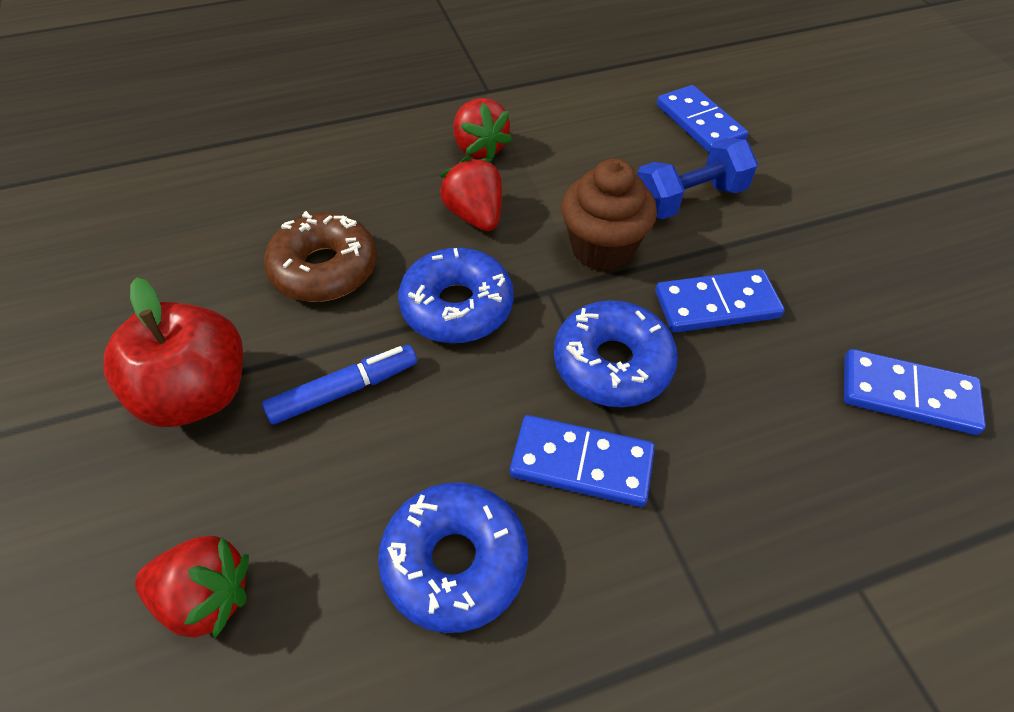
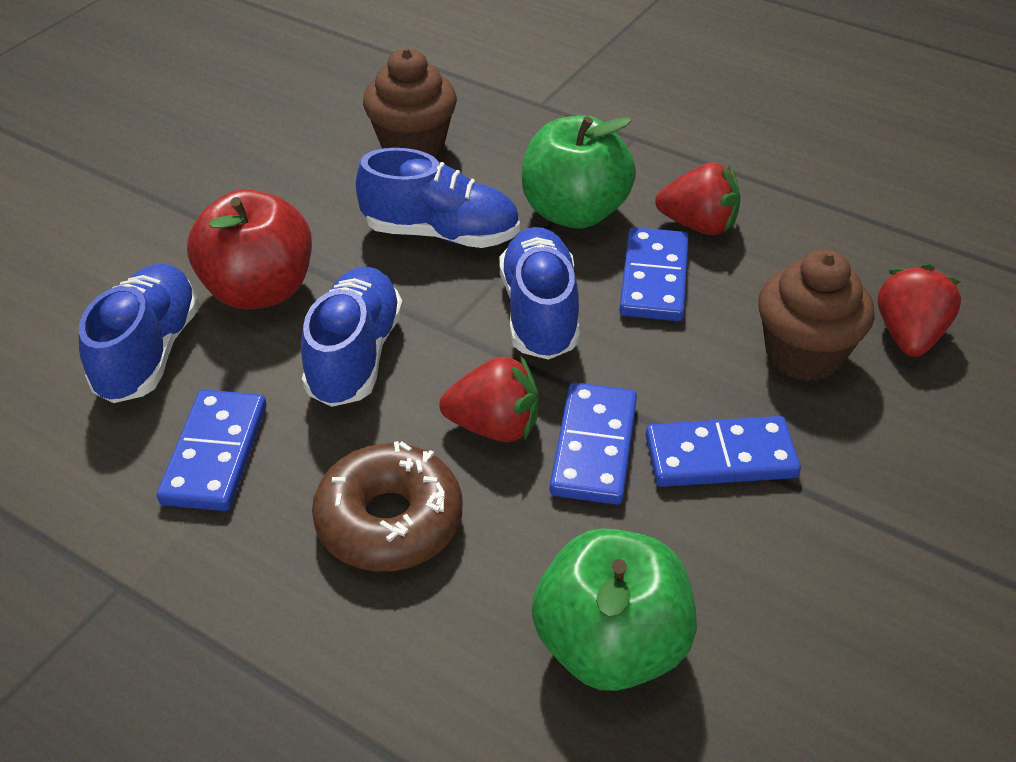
blue donut: [378,483,528,633] [398,248,514,343] [554,300,678,407] = 3 -> none = 0
blue dumbbell: [637,138,758,219] = 1 -> none = 0
blue marker: [262,345,417,425] = 1 -> none = 0
blue shoe: none = 0 -> [79,263,200,403] [301,267,403,407] [356,148,520,248] [500,227,580,360] = 4
brown cupcake: [561,159,657,271] = 1 -> [363,48,457,157] [758,250,875,382] = 2
green apple: none = 0 -> [521,116,636,229] [532,528,697,691] = 2

